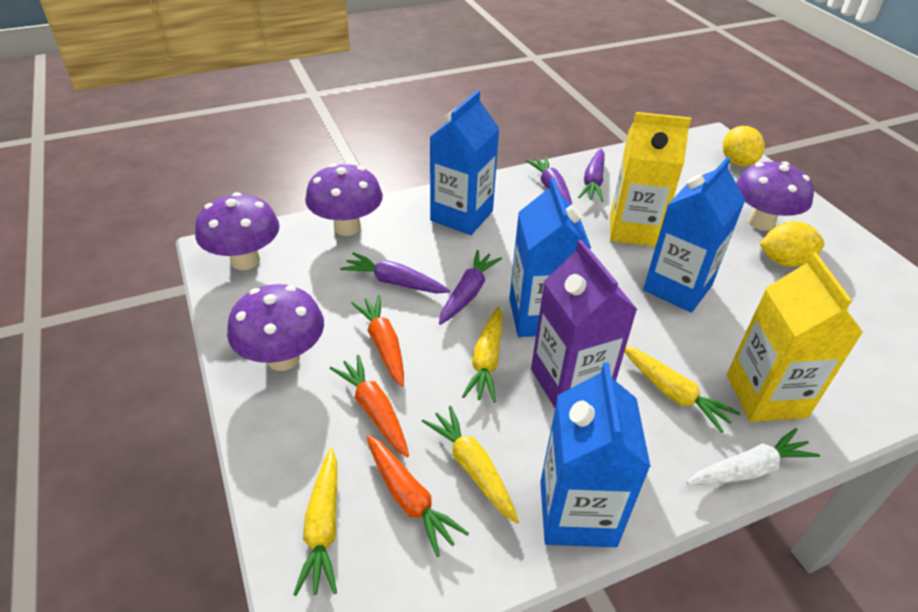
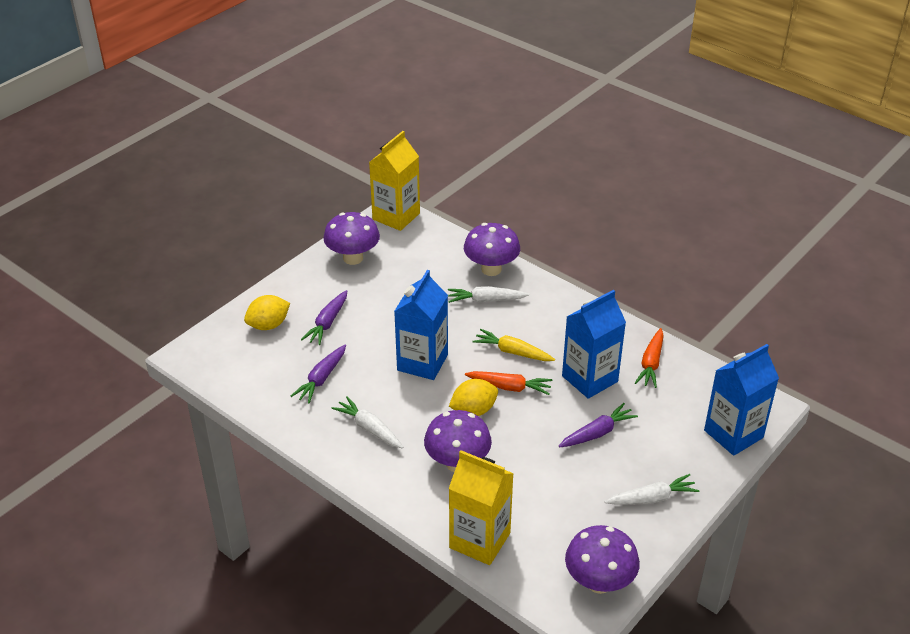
blue carton: [430,90,500,235] [509,178,591,337] [540,362,651,547] [643,157,745,313] = 4 -> [394,270,448,380] [562,290,626,399] [704,344,779,456] = 3
orange carrot: [330,355,409,457] [351,295,404,387] [367,435,469,557] = 3 -> [465,371,553,395] [635,328,664,388] = 2
purple carrot: [340,252,450,294] [439,250,502,325] [525,156,572,204] [578,149,605,202] = 4 -> [291,345,346,403] [301,290,347,345] [559,403,638,447] = 3
purple carton: [531,239,638,407] = 1 -> none = 0
white carrot: [687,428,820,485] = 1 -> [331,396,403,448] [448,286,529,303] [605,474,699,505] = 3
yellow carrot: [293,448,337,596] [422,406,519,523] [462,306,503,403] [625,346,740,433] = 4 -> [472,329,555,361] = 1

